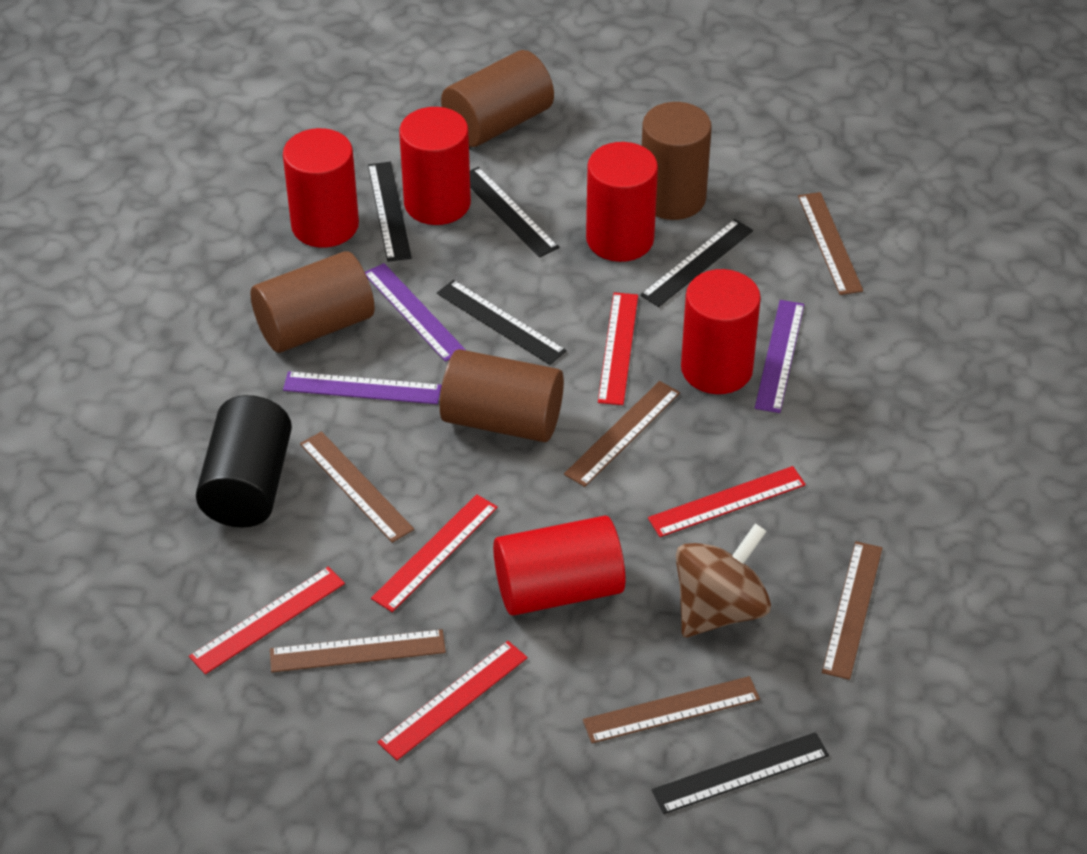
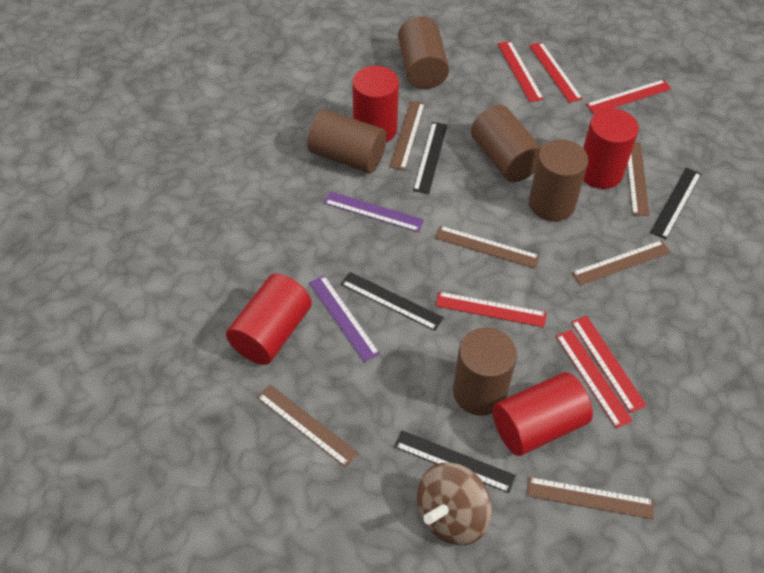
black cylinder: [196,395,292,527] = 1 -> none = 0
black ruler: [368,162,412,262] [437,280,566,365] [470,167,559,257] [640,219,753,307] [652,732,829,814] = 5 -> [341,272,444,331] [394,430,516,493] [413,122,447,194] [650,168,701,239] = 4
brown cylinder: [251,251,375,353] [440,349,564,442] [441,50,554,147] [642,102,712,220] = 4 -> [307,109,387,173] [398,16,449,89] [453,327,517,416] [471,105,542,182] [529,140,588,221] = 5
purple ruler: [283,371,442,404] [365,263,466,362] [755,300,804,413] = 3 -> [309,275,380,362] [324,191,424,232] = 2
red cylinder: [283,128,359,248] [399,107,471,225] [493,516,626,615] [586,142,658,262] [681,269,761,394] = 5 -> [226,274,312,365] [352,66,399,142] [493,372,593,456] [583,108,639,189] = 4
red ruler: [189,567,345,674] [371,494,498,612] [377,641,528,760] [598,292,638,405] [648,466,806,537] = 5 -> [436,292,547,327] [497,41,544,102] [529,42,583,103] [556,329,633,428] [571,316,647,413] [586,80,672,114] = 6

